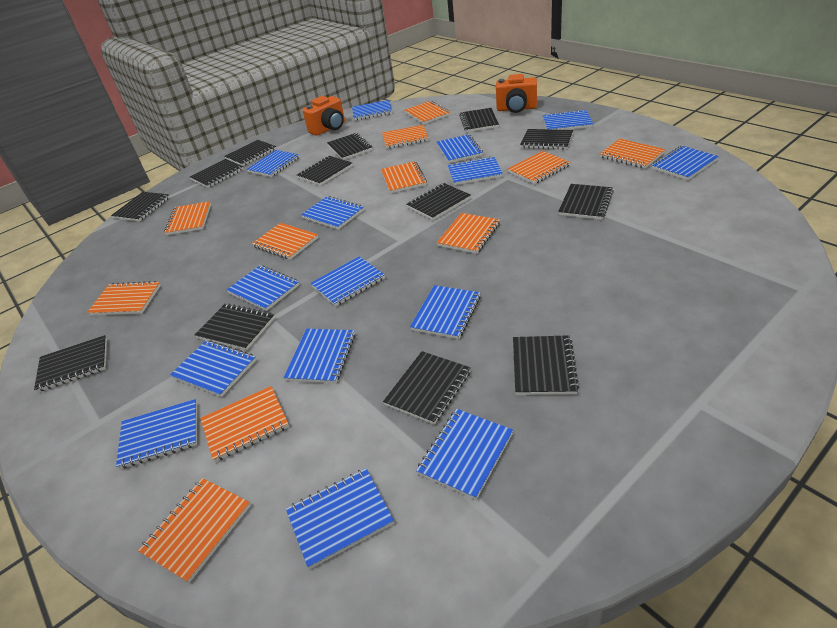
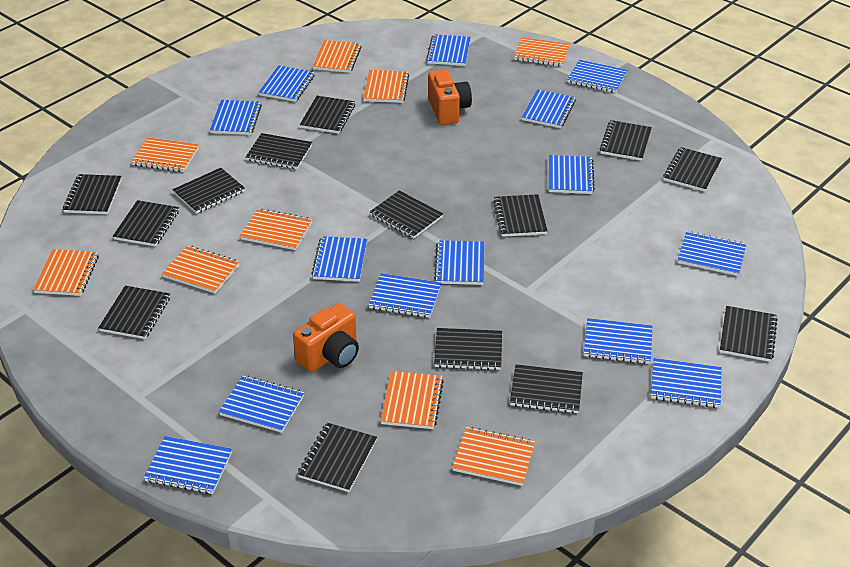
black notebook: [34,335,107,392] [111,192,170,222] [190,159,244,188] [195,303,275,350] [224,140,276,166] [297,156,353,186] [327,133,373,160] [383,351,471,425] [406,183,471,220] [459,108,499,132] [513,335,579,395] [520,129,573,150] [558,184,614,220] = 13 -> [63,174,122,214] [98,286,170,339] [113,200,179,247] [172,168,245,214] [246,133,312,169] [298,423,377,492] [300,96,355,134] [370,190,443,238] [434,328,502,370] [493,194,547,237] [510,364,583,414] [600,120,652,161] [663,147,722,192] [720,306,778,362] = 14
blue notebook: [116,399,197,469] [170,340,256,397] [227,265,299,311] [247,150,300,177] [283,329,355,384] [286,468,394,569] [301,196,364,230] [311,256,385,306] [352,100,392,120] [410,285,481,339] [416,409,513,500] [437,134,483,163] [448,156,503,185] [542,109,593,130] [652,146,719,180] = 15 -> [144,436,232,494] [210,100,262,135] [219,375,304,433] [259,65,315,102] [311,236,367,282] [368,273,441,318] [426,34,471,66] [434,240,485,285] [522,89,576,128] [549,155,595,194] [567,60,627,93] [584,318,652,364] [651,358,722,408] [678,231,746,276] = 14
orange notebook: [87,281,161,316] [138,478,251,583] [164,201,211,235] [200,386,289,462] [252,223,318,260] [381,161,427,193] [382,125,428,149] [405,101,450,124] [437,213,500,254] [507,151,571,184] [600,138,665,168] = 11 -> [33,249,99,296] [131,137,199,172] [162,245,239,293] [240,208,312,250] [312,40,361,73] [363,70,409,103] [380,371,444,429] [452,427,535,486] [514,37,570,66] = 9

